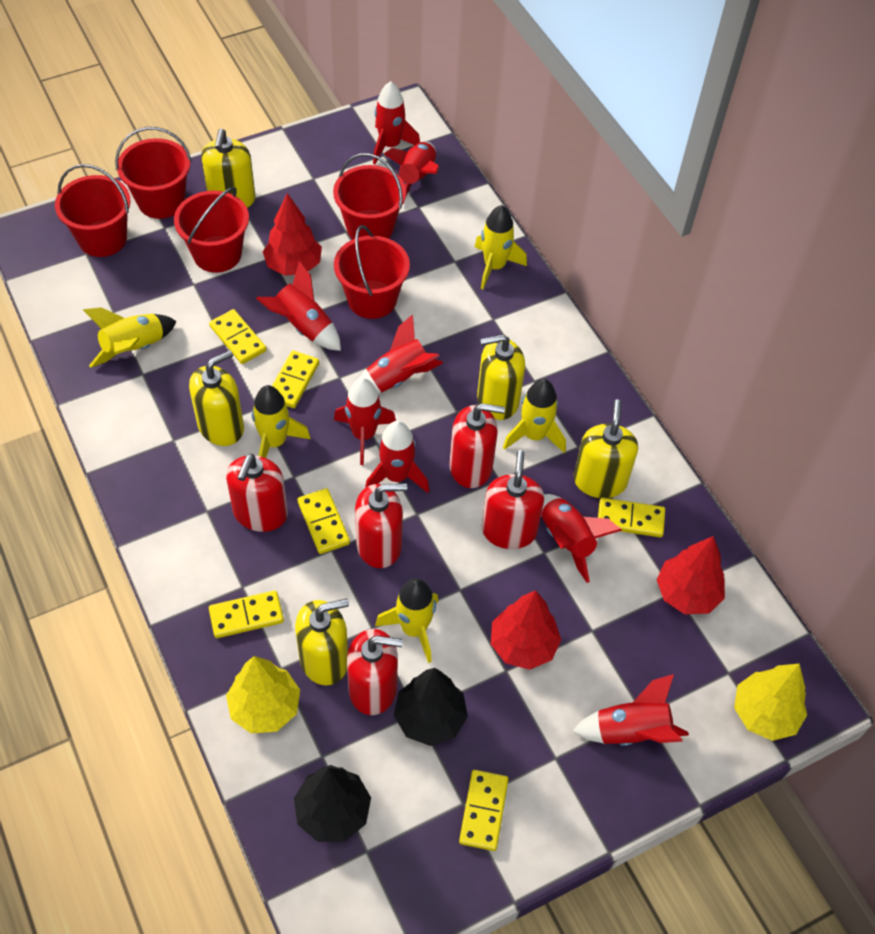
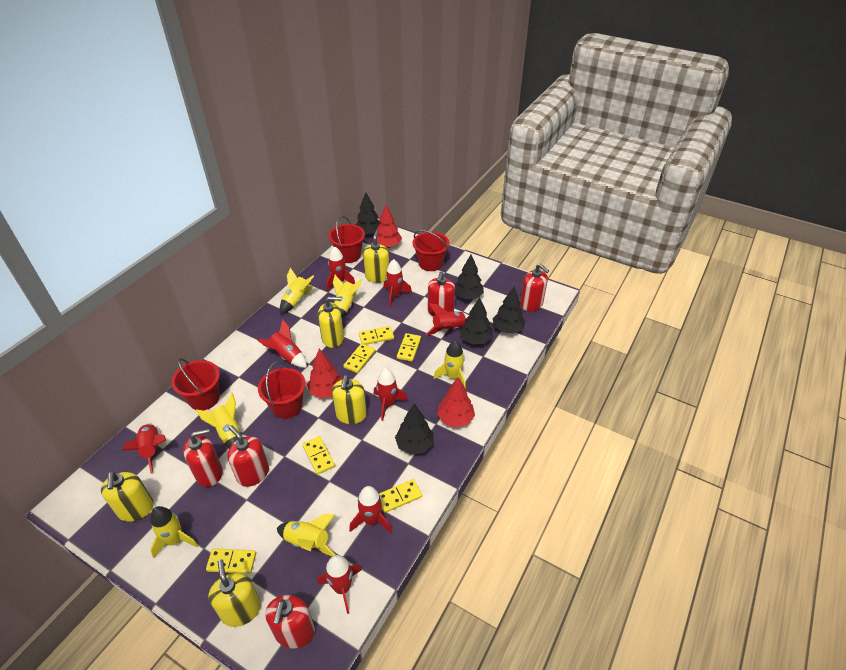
black tree: [294,765,371,842] [394,668,468,746] = 2 -> [356,192,380,235] [395,404,434,455] [455,255,484,300] [459,297,493,344] [493,287,526,334] = 5
red bucket: [55,164,131,257] [115,127,192,219] [174,187,249,273] [333,153,406,239] [334,225,410,319] = 5 -> [171,358,220,410] [258,361,306,419] [328,216,365,263] [413,230,449,271] = 4
yellow rocket: [83,307,177,368] [252,385,311,458] [375,578,438,663] [475,205,527,289] [503,379,566,453] = 5 -> [150,506,198,558] [196,393,241,448] [277,514,336,556] [280,268,314,315] [333,275,363,318] [434,341,466,388] = 6
yellow tree: [226,656,300,734] [734,663,807,741] = 2 -> none = 0

